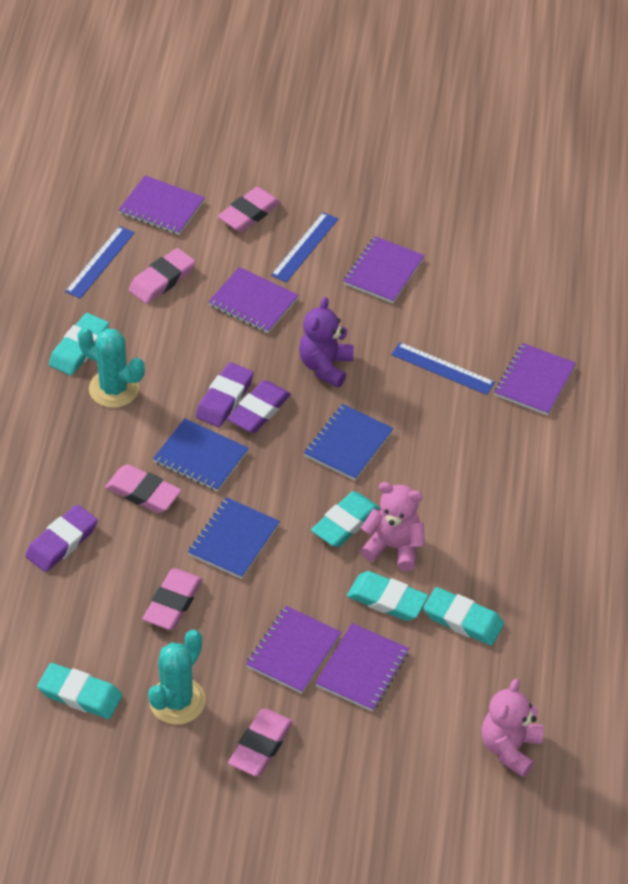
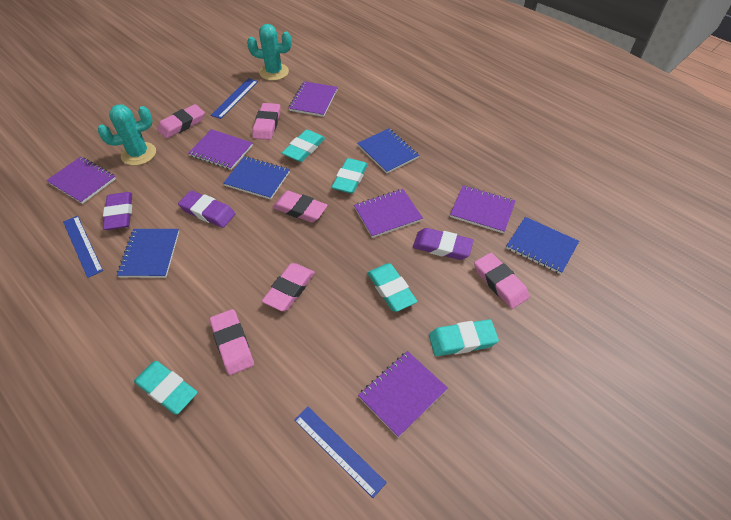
blue notebook: [153,418,249,491] [188,497,280,579] [304,404,394,481] = 3 -> [117,229,179,278] [223,156,290,199] [357,128,419,174] [506,217,579,274] = 4
pink eraser: [105,464,181,513] [129,248,195,304] [142,569,203,630] [217,187,281,232] [228,709,293,776] = 5 -> [157,104,205,139] [210,309,254,375] [252,103,280,140] [262,263,315,311] [272,191,328,222] [474,253,529,309] = 6
pink teddy bear: [361,482,425,571] [482,679,544,777] = 2 -> none = 0
purple teddy bear: [299,297,354,387] = 1 -> none = 0

